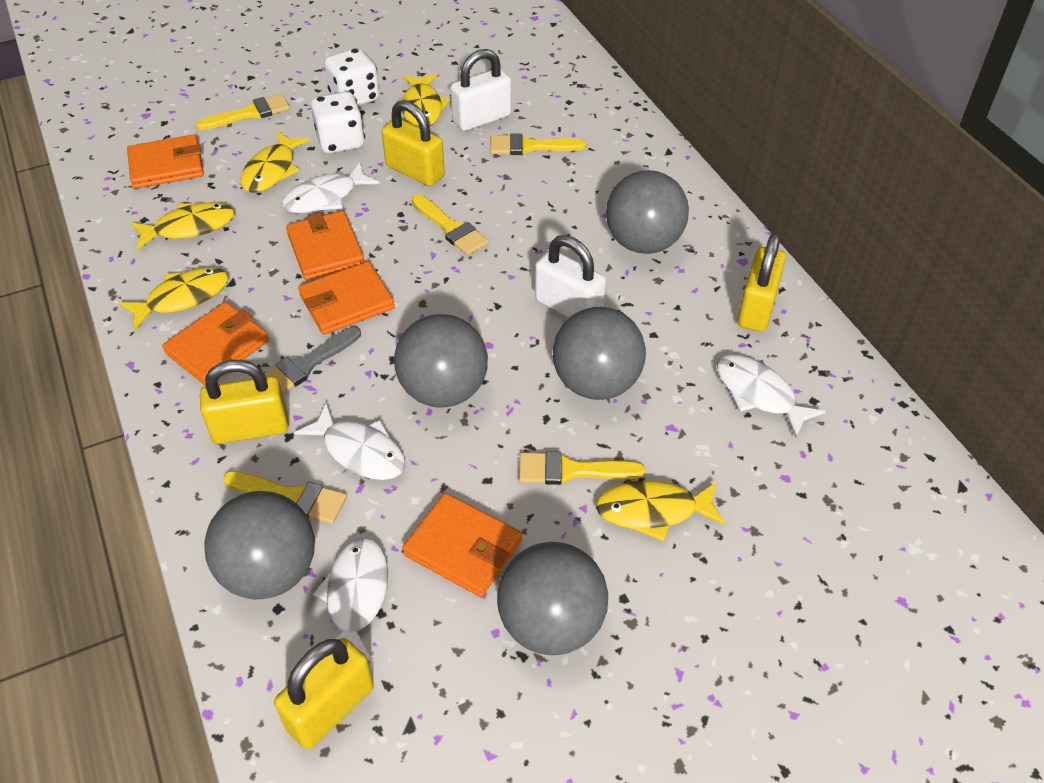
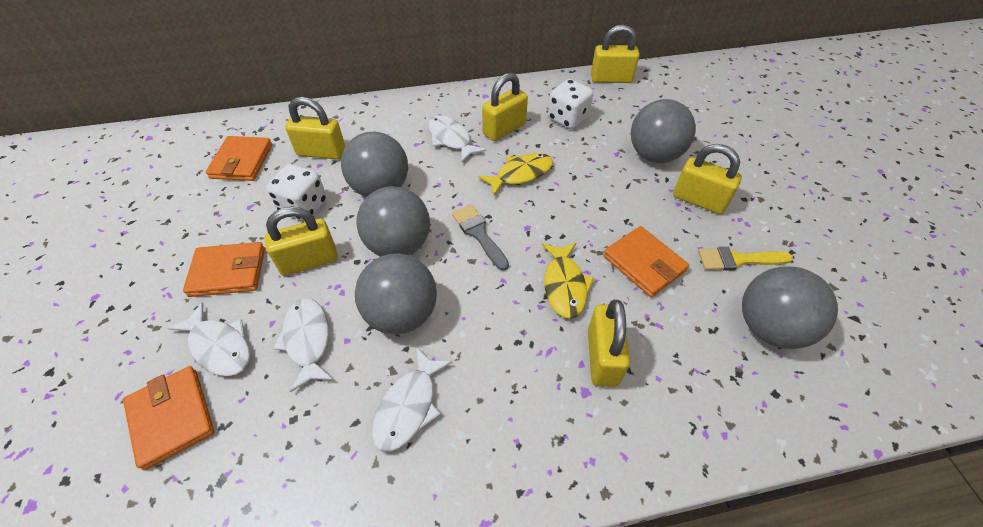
orange wallet: [127,134,204,189] [162,302,269,386] [286,211,365,280] [298,261,395,335] [402,493,522,597] = 5 -> [123,366,215,470] [183,242,265,297] [206,136,272,181] [603,226,689,297] = 4
white padlock: [451,49,512,131] [535,235,606,318] = 2 -> none = 0
yellow brush: [196,94,290,130] [223,471,347,524] [412,195,489,255] [490,133,586,155] [519,451,646,485] = 5 -> [698,247,793,271] = 1
yellow fish: [119,267,229,331] [131,202,234,250] [241,131,310,193] [402,74,450,128] [596,481,725,541] = 5 -> [478,153,553,196] [542,243,594,319] = 2
yellow padlock: [200,360,289,444] [274,638,374,749] [382,100,445,186] [738,233,786,332] = 4 -> [264,207,338,276] [285,97,345,160] [482,73,528,141] [588,300,630,387] [591,25,640,83] [673,144,742,214] = 6

